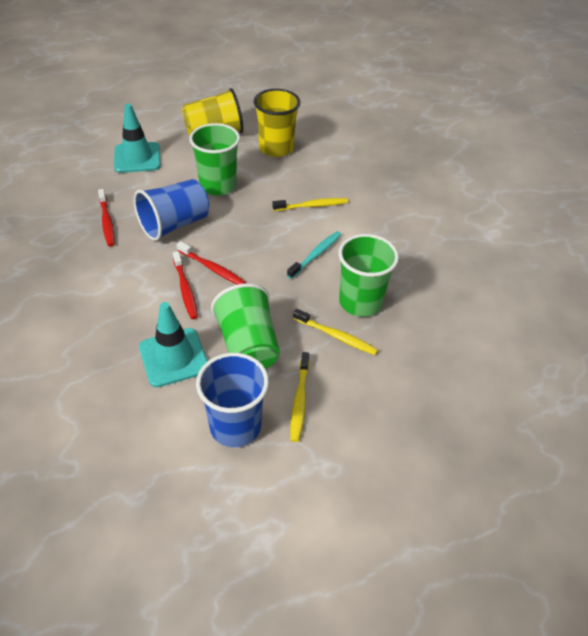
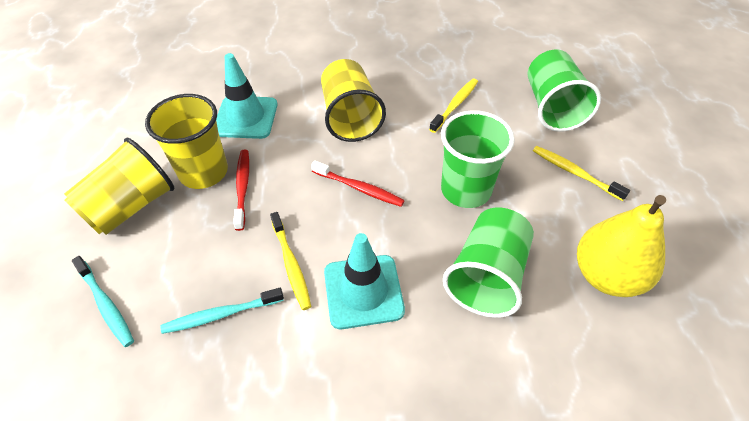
blue cup: [133,179,209,241] [196,353,269,447] = 2 -> none = 0
red toothbrush: [98,189,115,246] [173,251,198,319] [176,241,246,285] = 3 -> [233,150,249,231] [311,160,405,207] = 2
turquoise toothbrush: [287,231,342,279] = 1 -> [72,256,134,347] [161,288,284,334] = 2
yellow cup: [182,88,243,137] [254,89,301,157] = 2 -> [64,138,174,235] [145,94,228,189] [321,59,386,142] = 3
yellow pear: none = 0 -> [577,195,666,297] = 1

